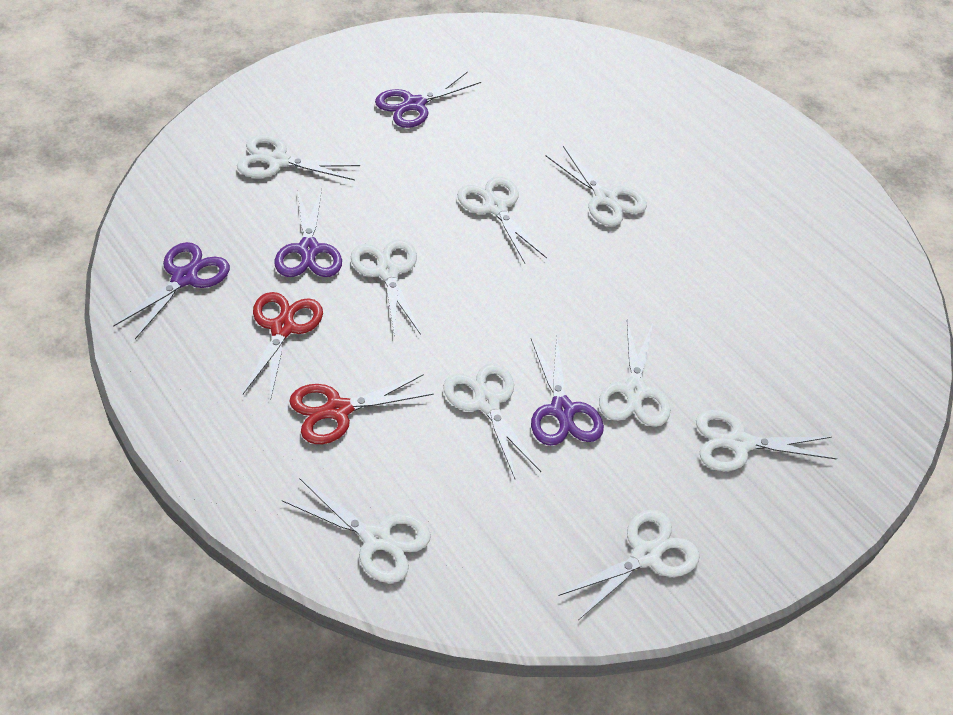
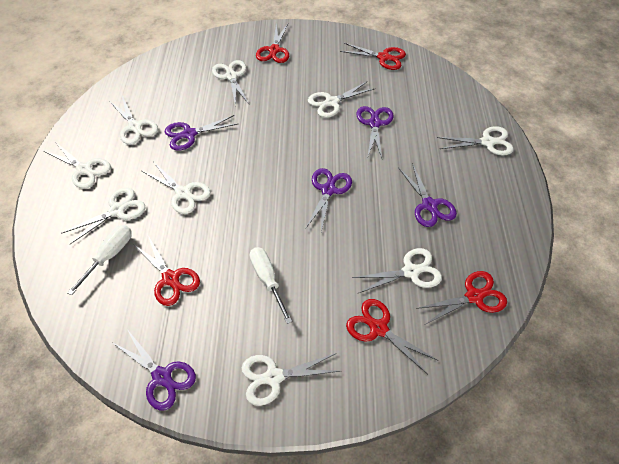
purple scissors: [113,242,230,339] [275,189,342,277] [375,71,481,128] [531,337,604,446] = 4 -> [112,329,196,410] [164,115,237,151] [305,168,352,232] [356,106,394,158] [399,163,457,227] = 5
red scissors: [243,292,323,401] [289,374,434,444] = 2 -> [133,236,200,306] [256,24,289,63] [340,43,406,70] [346,299,437,374] [416,271,507,324] = 5
white screwdriver: none = 0 -> [67,225,132,296] [249,247,292,324] = 2

